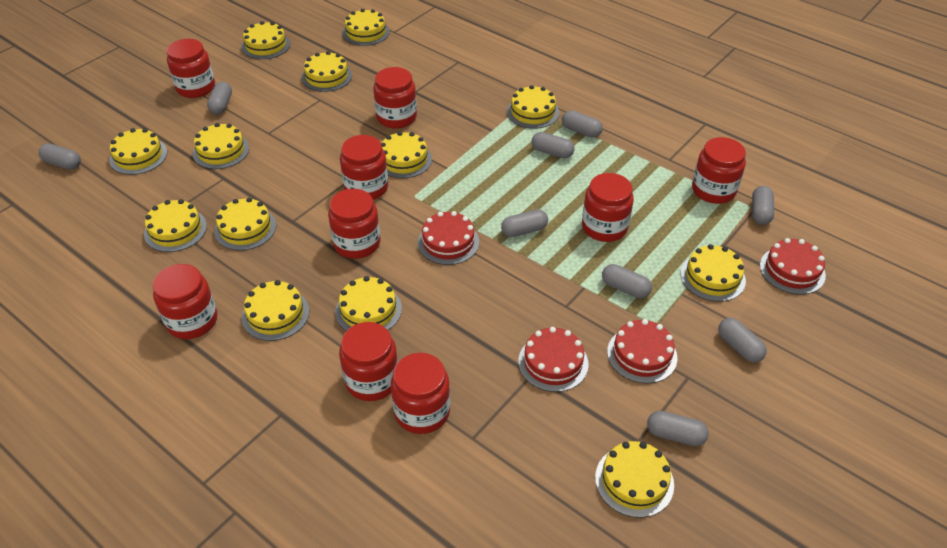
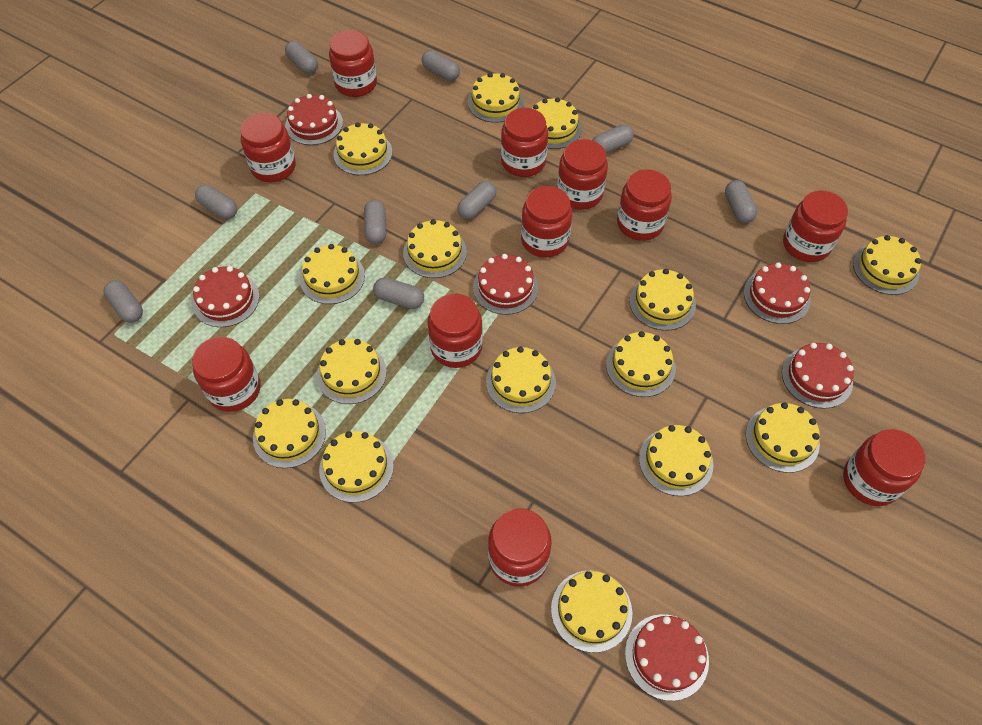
red cake: [418,211,479,265] [518,327,589,392] [607,319,677,384] [760,238,826,295] = 4 -> [192,266,260,327] [285,94,343,145] [473,254,538,315] [625,614,709,701] [744,262,811,324] [782,343,854,409] = 6
red jar: [153,264,218,339] [167,39,215,98] [328,189,381,259] [339,322,398,401] [340,135,388,200] [373,67,417,129] [391,353,450,434] [582,173,634,242] [692,137,746,204] = 9 -> [192,337,261,412] [240,113,296,182] [329,30,377,97] [427,294,483,368] [488,509,552,587] [501,108,548,177] [521,186,572,258] [557,139,608,210] [617,169,672,241] [783,191,848,262] [843,429,925,506] = 11
yellow cake: [109,128,167,175] [144,199,207,252] [193,123,249,169] [214,198,276,250] [241,21,290,59] [242,280,309,341] [302,51,352,92] [335,276,402,331] [342,9,390,46] [381,131,432,178] [507,85,559,129] [595,441,674,518] [680,244,746,302] = 13 -> [253,399,326,468] [300,244,365,304] [317,339,387,404] [319,431,394,503] [333,122,392,175] [403,219,467,278] [468,73,524,123] [486,347,556,413] [532,97,582,149] [551,571,632,653] [606,331,676,397] [629,269,696,331] [639,425,713,496] [746,402,820,473] [853,235,921,295] = 15

